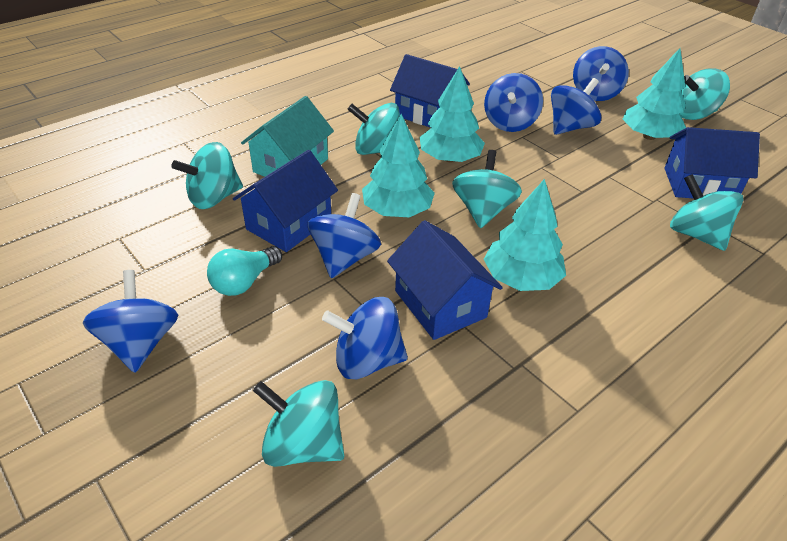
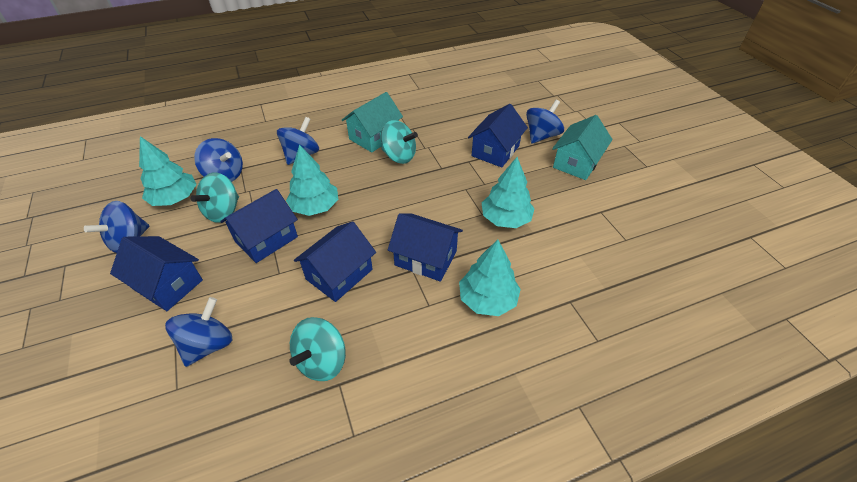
blue house: [233,150,338,252] [387,220,503,340] [390,54,470,128] [664,127,760,199] = 4 -> [110,236,203,311] [220,189,298,263] [294,221,376,302] [388,213,463,282] [468,104,528,168] = 5
blue spinning top: [83,270,178,373] [308,193,381,278] [322,297,408,379] [484,73,543,132] [551,78,601,135] [573,46,629,101] = 6 -> [84,201,149,253] [165,297,232,367] [194,138,243,182] [277,117,319,165] [526,100,564,144] = 5
turquoise house: [241,96,334,177] = 1 -> [342,92,403,153] [552,115,613,180] = 2
turquoise light bulb: [207,246,282,296] = 1 -> none = 0
turquoise spinning top: [172,142,243,209] [253,380,344,467] [347,103,400,155] [452,150,522,228] [670,174,743,251] [680,68,730,120] = 6 -> [190,172,239,223] [289,317,346,381] [381,120,418,164] = 3

